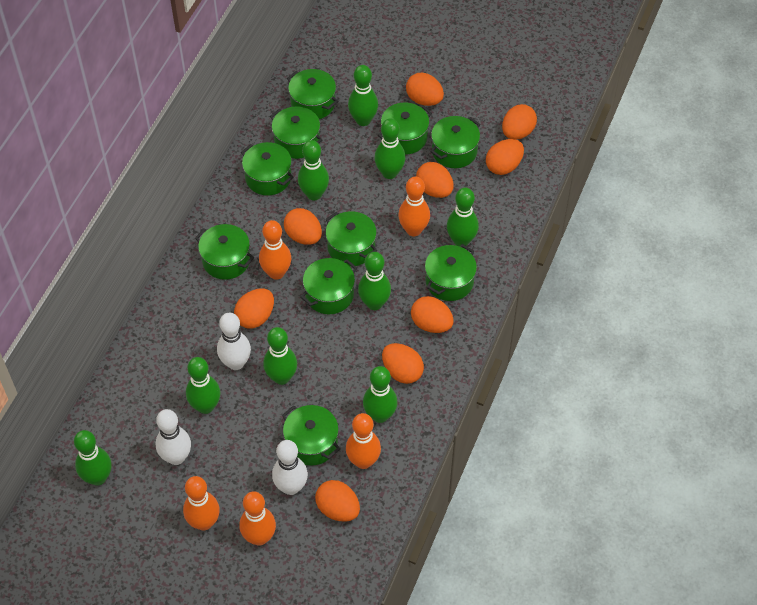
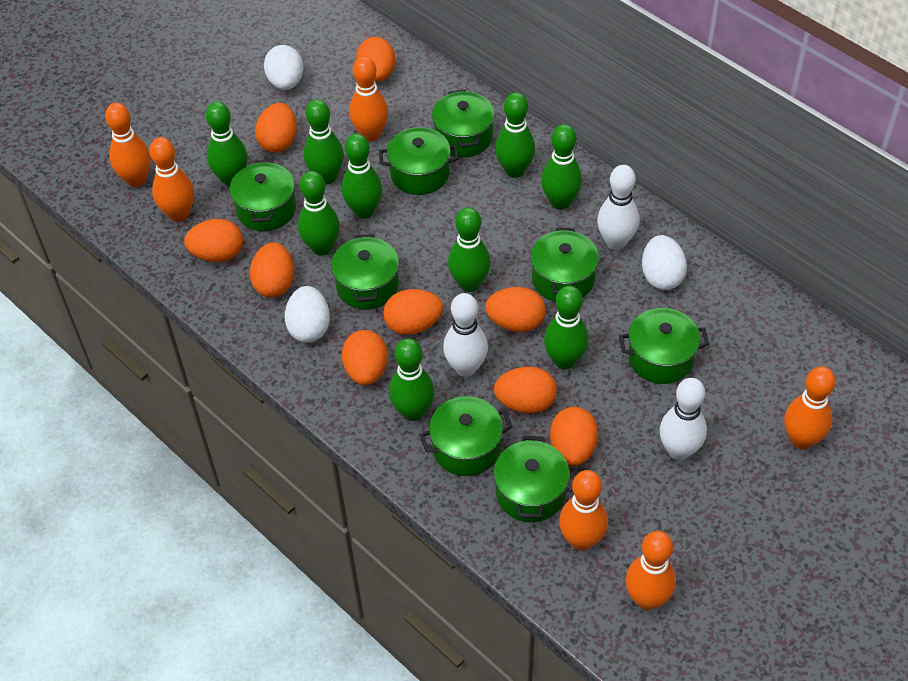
green pot: [195,224,254,280] [241,142,294,196] [270,106,322,159] [282,405,340,466] [287,69,338,119] [300,258,357,314] [325,211,377,266] [378,103,432,155] [425,244,477,301] [430,116,480,168] = 10 -> [230,160,296,231] [331,234,399,309] [379,127,459,195] [420,396,513,476] [432,89,495,157] [494,436,570,522] [531,228,599,301] [619,308,709,384] = 8
orange bowling pin: [183,476,220,531] [239,492,276,546] [259,220,291,280] [346,413,381,469] [398,177,430,236] = 5 -> [105,103,151,187] [149,137,194,222] [349,56,388,142] [559,470,608,551] [625,531,676,610] [784,367,836,450] = 6
white egg: none = 0 -> [264,45,303,90] [285,286,330,342] [642,235,687,290] = 3

